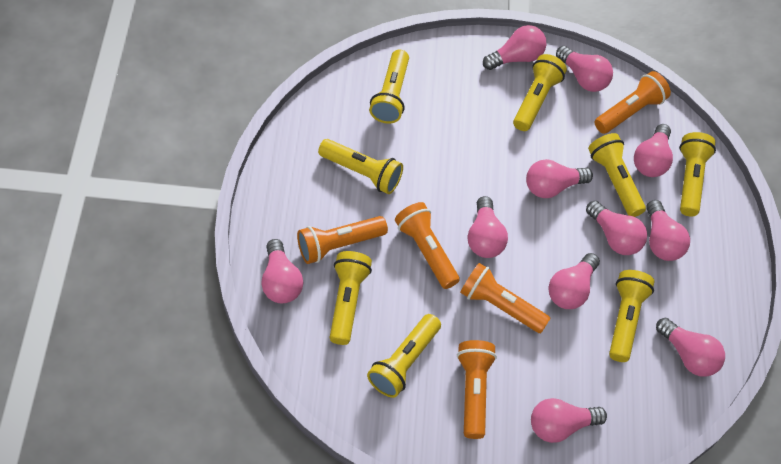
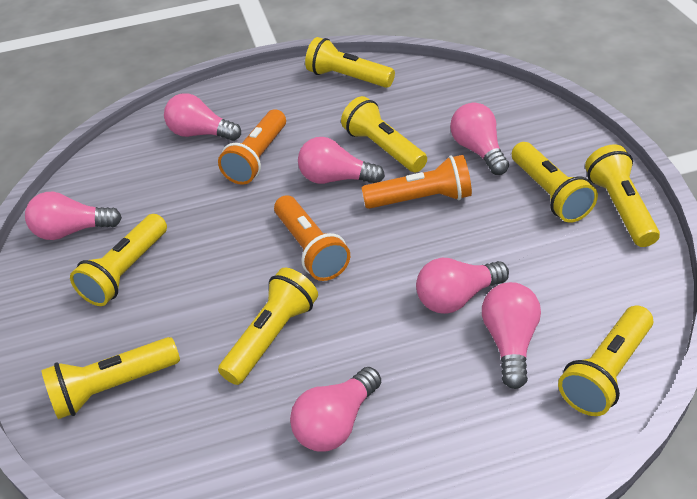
orange flashlight: [297,216,388,264] [395,202,460,289] [457,340,497,439] [460,263,550,333] [595,71,671,134] = 5 -> [218,109,286,185] [274,195,350,281] [361,155,472,209] = 3
pink light bulb: [261,239,303,303] [468,196,508,258] [483,25,547,70] [526,159,593,198] [531,398,607,443] [549,253,600,309] [556,46,613,92] [586,201,647,255] [634,124,673,177] [646,200,690,261] [656,318,725,377] = 11 -> [25,192,122,240] [164,93,241,141] [290,367,381,452] [298,137,385,184] [416,258,509,314] [450,103,509,175] [482,282,541,389] = 7

